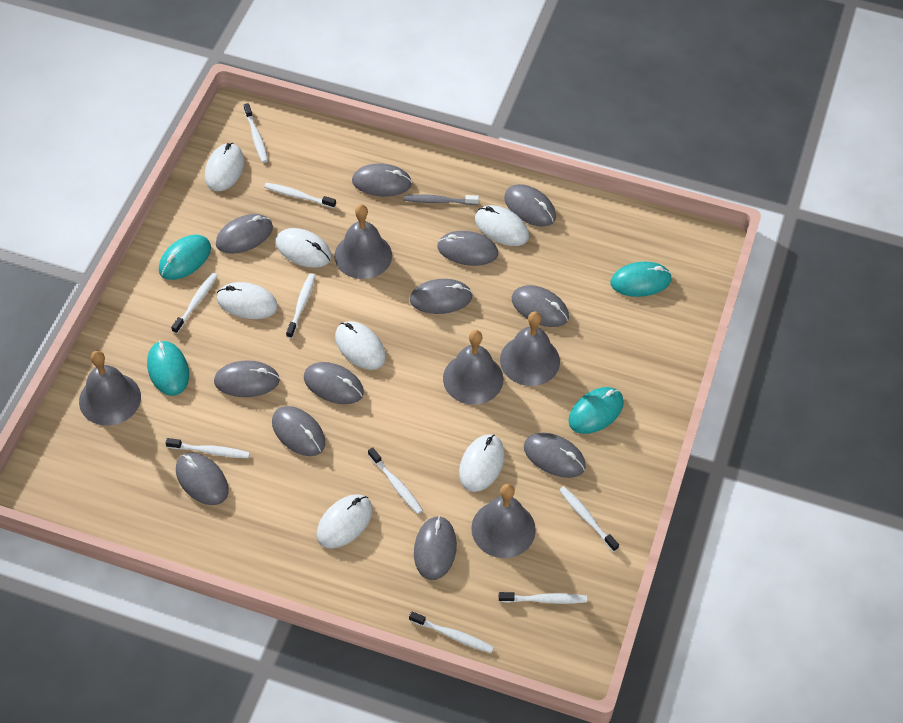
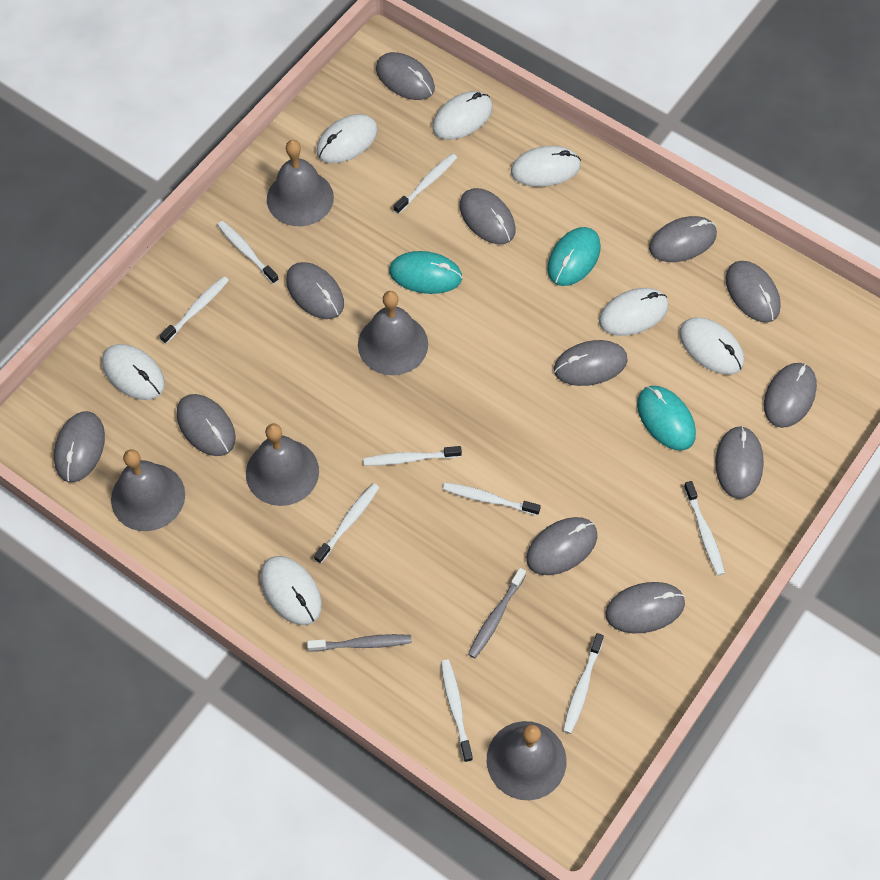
grey toothbrush: [403,194,479,205] = 1 -> [307,634,412,652] [468,568,526,658] = 2
turquoise mouse: [147,341,189,396] [159,235,211,280] [568,387,624,434] [610,262,672,297] = 4 -> [389,251,463,294] [547,227,601,286] [637,386,696,451] = 3

